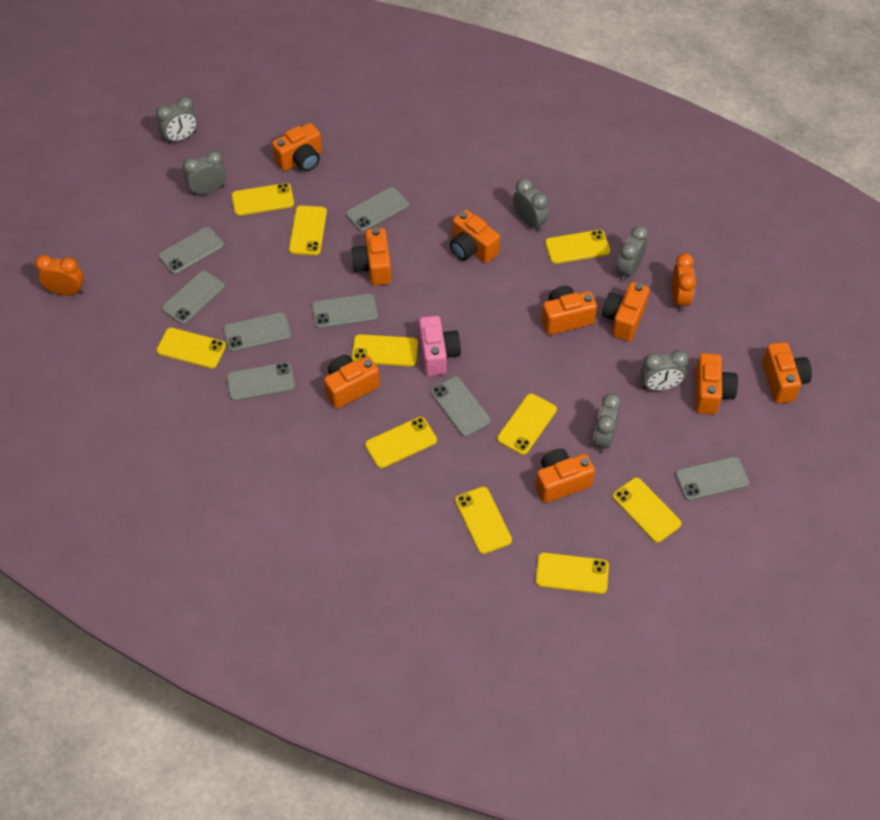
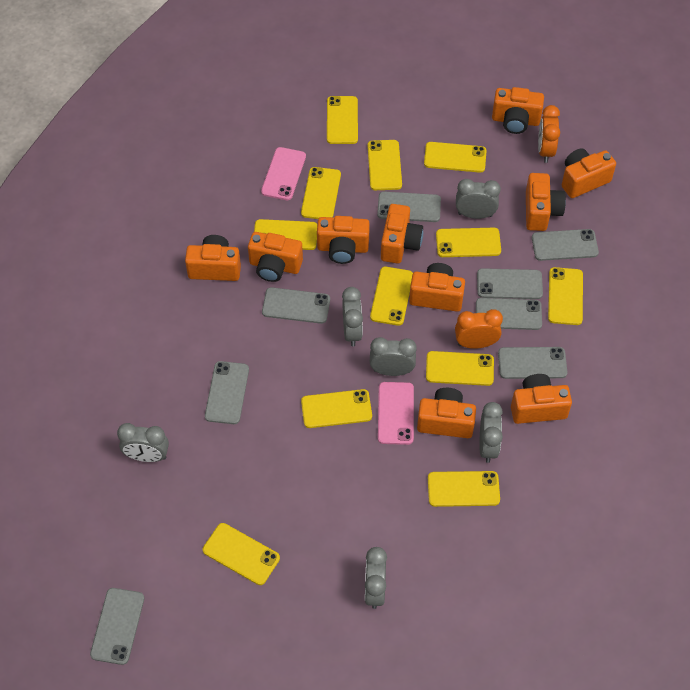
orange camera: [272,123,322,171] [324,355,380,409] [351,228,391,286] [450,210,500,263] [535,448,595,503] [542,286,597,335] [602,282,650,342] [695,353,738,414] [762,342,812,403] = 9 -> [185,235,241,281] [248,232,303,282] [317,216,370,264] [381,204,423,264] [409,263,465,312] [417,388,476,438] [492,87,544,134] [511,374,572,424] [526,173,566,231] [562,148,616,198] = 10
pink camera: [419,316,461,376] = 1 -> none = 0
pink phone: none = 0 -> [261,147,306,200] [378,382,414,445] = 2
yellow phone: [156,328,226,369] [232,183,294,216] [289,205,327,255] [352,334,418,367] [365,417,437,468] [455,487,512,554] [497,393,557,455] [536,553,609,594] [545,230,610,264] [613,477,682,543] = 10 -> [203,523,280,585] [254,219,317,250] [301,167,341,219] [301,389,372,428] [327,96,358,144] [368,140,402,190] [370,267,413,326] [424,142,487,173] [426,351,494,386] [428,471,500,507] [436,228,501,257] [548,267,583,325] = 12

